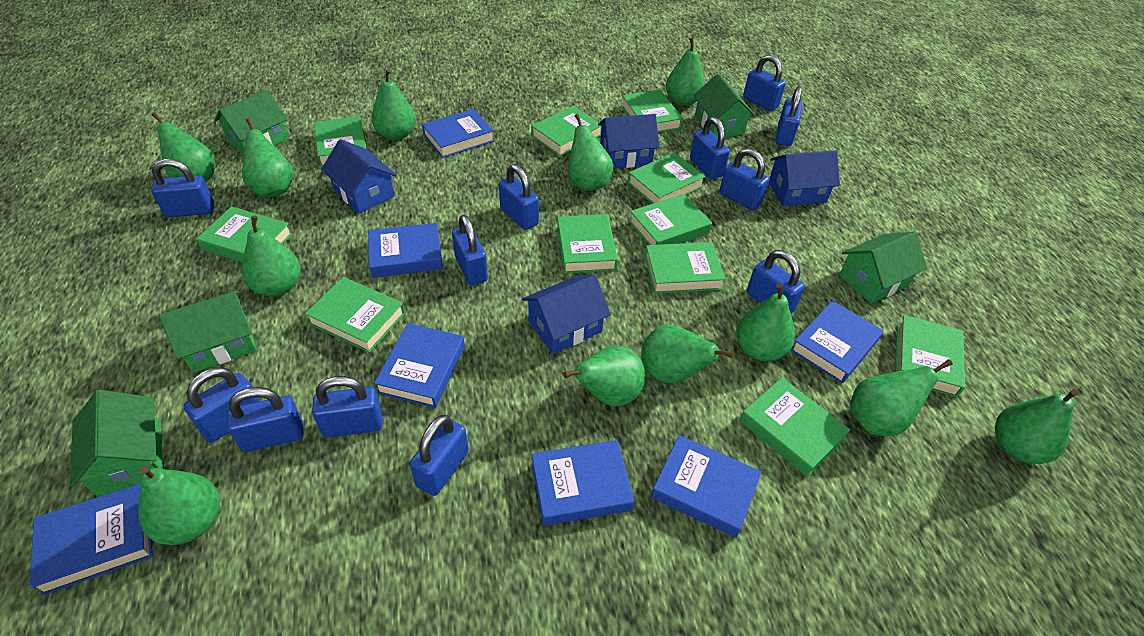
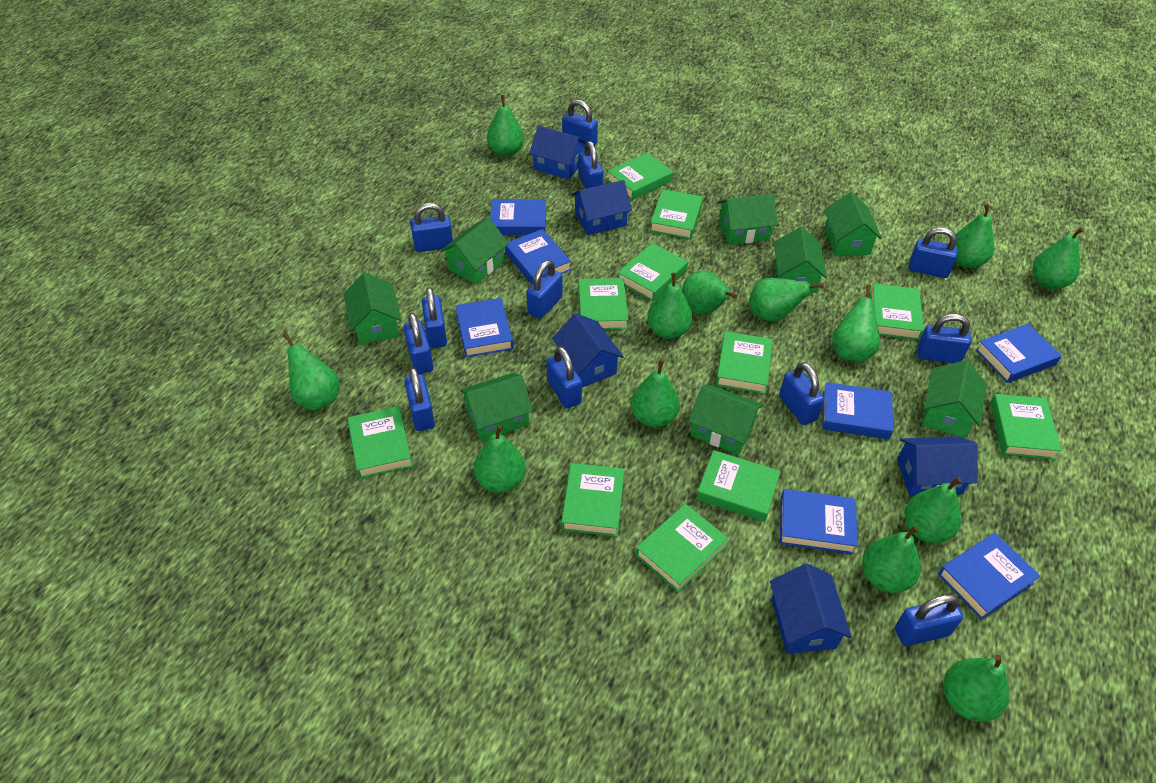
blue house: [321,139,397,214] [522,275,611,354] [598,114,659,169] [769,150,840,206] = 4 -> [529,126,586,180] [552,313,624,388] [571,180,632,235] [770,564,852,654] [897,436,978,497] = 5
green house: [70,390,163,497] [159,291,257,373] [214,90,289,154] [694,74,755,137] [839,231,927,304] = 5 -> [343,272,401,344] [440,218,509,284] [460,373,533,441] [688,384,763,455] [718,194,777,245] [774,227,827,293] [824,192,882,256] [922,360,987,438] = 8
green pear: [138,465,220,545] [152,112,215,182] [242,118,293,197] [242,215,300,296] [371,69,416,140] [563,346,645,406] [568,114,613,191] [641,325,734,383] [666,38,705,106] [737,283,795,361] [850,359,953,436] [995,389,1079,464] = 12 -> [283,333,339,411] [474,425,526,493] [487,95,524,157] [631,360,680,427] [647,273,693,339] [682,270,737,315] [749,278,824,322] [832,285,880,362] [862,526,921,593] [905,477,962,543] [943,654,1010,722] [955,204,994,268] [1033,227,1084,289] = 13

